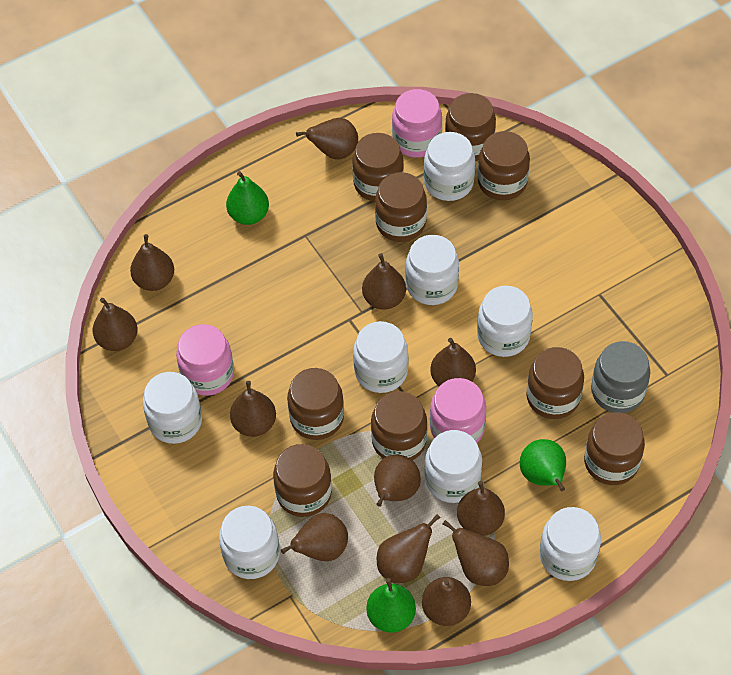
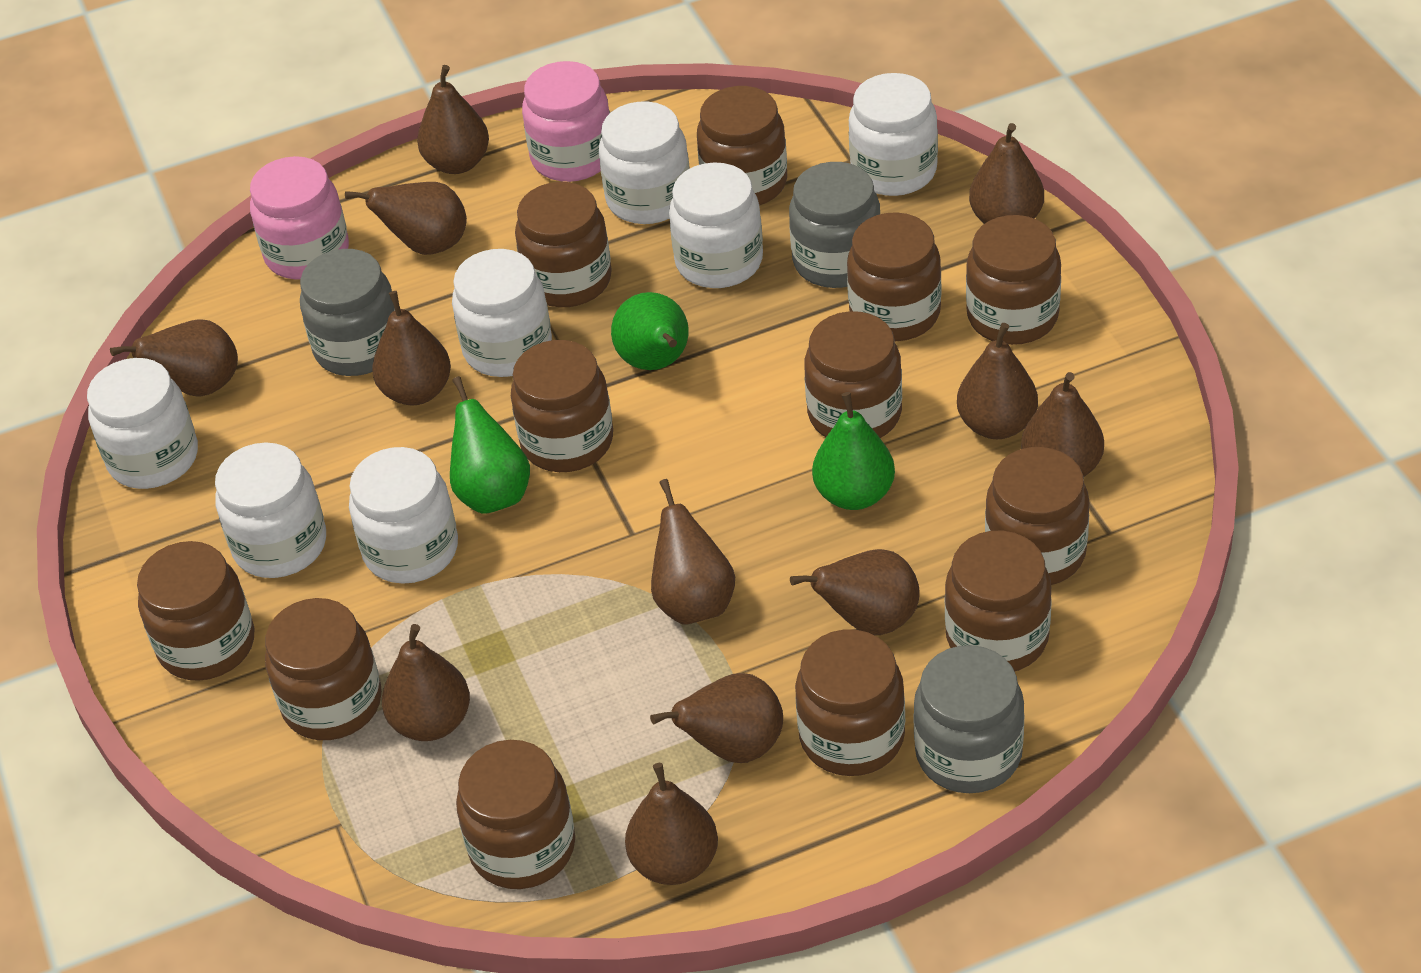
brown jar: [273,444,332,517] [287,368,344,440] [352,133,404,202] [371,391,427,460] [375,172,427,242] [445,93,496,161] [478,131,530,200] [526,347,584,419] [584,412,645,485] = 9 -> [137,541,254,681] [265,598,382,740] [456,740,575,889] [511,340,613,472] [515,182,612,307] [697,86,787,205] [795,629,905,776] [804,311,902,438] [847,212,941,341] [945,531,1052,672] [966,215,1061,345] [985,447,1089,585] = 12
grey jar: [591,341,650,413] = 1 -> [300,249,395,376] [789,162,880,288] [913,645,1024,793] = 3
pink jar: [176,324,234,396] [392,89,442,158] [430,378,486,443] = 3 -> [250,156,349,279] [522,61,610,182] = 2
white jar: [143,372,202,444] [219,506,280,579] [353,321,408,393] [406,235,459,305] [424,132,475,201] [425,430,482,503] [477,285,533,357] [540,507,601,581] = 8 -> [87,358,198,489] [215,442,326,578] [349,447,458,584] [452,249,552,377] [599,101,690,224] [669,162,763,288] [849,73,938,196] = 7

